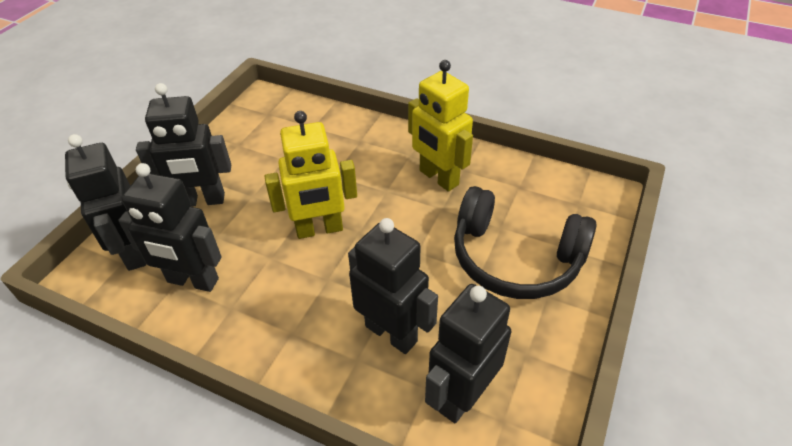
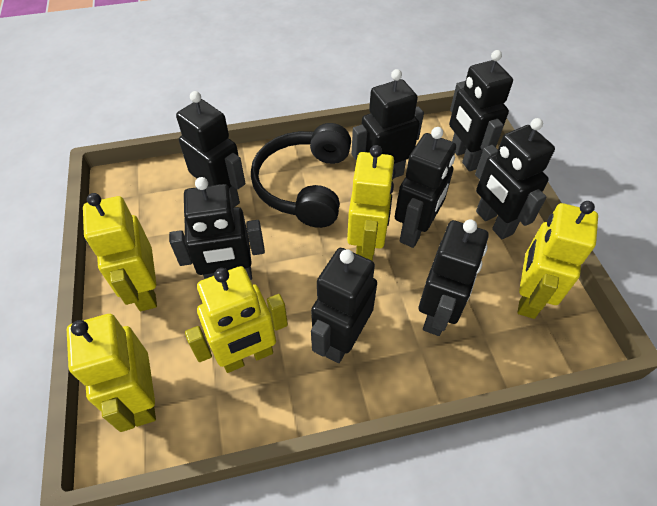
black robot: [65,134,146,271] [118,163,222,292] [136,83,231,207] [348,218,438,354] [425,284,511,423] = 5 -> [169,177,265,280] [176,91,245,208] [311,248,377,363] [352,69,424,178] [395,127,456,248] [419,219,489,336] [449,50,513,171] [475,118,555,239] = 8
yellow robot: [265,111,357,239] [408,60,473,191] = 2 -> [67,314,156,432] [83,193,157,311] [185,266,288,373] [347,145,395,261] [518,201,598,319] = 5

